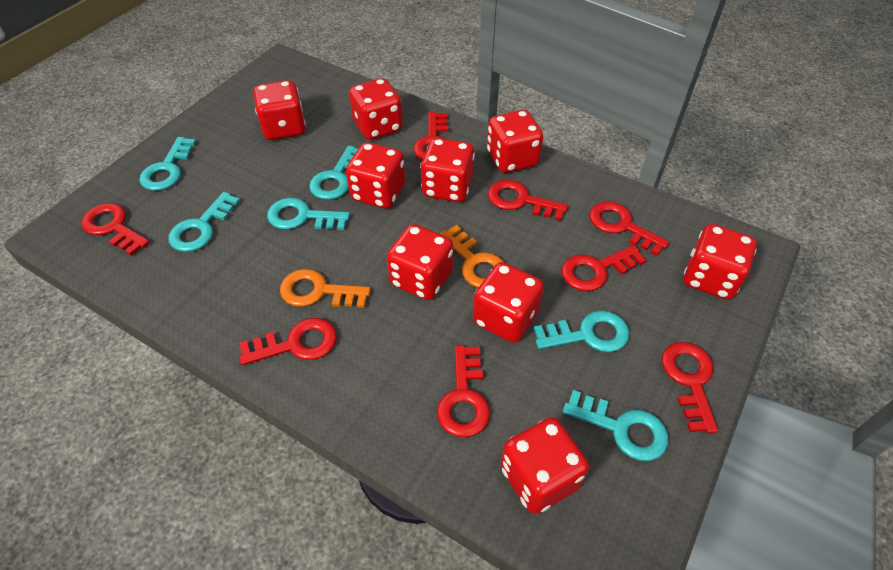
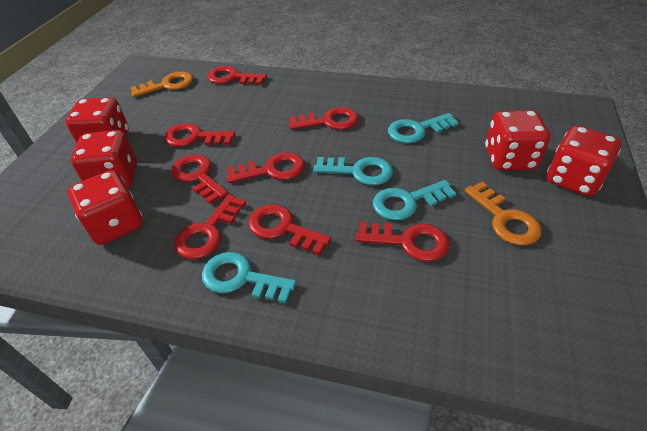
red dice: [253,80,306,140] [346,142,405,209] [349,78,403,140] [387,224,453,300] [420,138,475,202] [473,262,544,343] [487,110,543,173] [501,417,589,514] [684,224,757,300] = 9 -> [65,97,129,143] [68,170,143,245] [71,130,137,188] [485,110,550,171] [547,126,621,196] = 5
turquoise key: [139,137,196,191] [168,192,240,252] [267,198,350,230] [309,146,358,200] [534,310,630,352] [563,390,668,461] = 6 -> [202,252,296,303] [313,157,393,185] [373,180,456,220] [388,113,459,143] = 4

